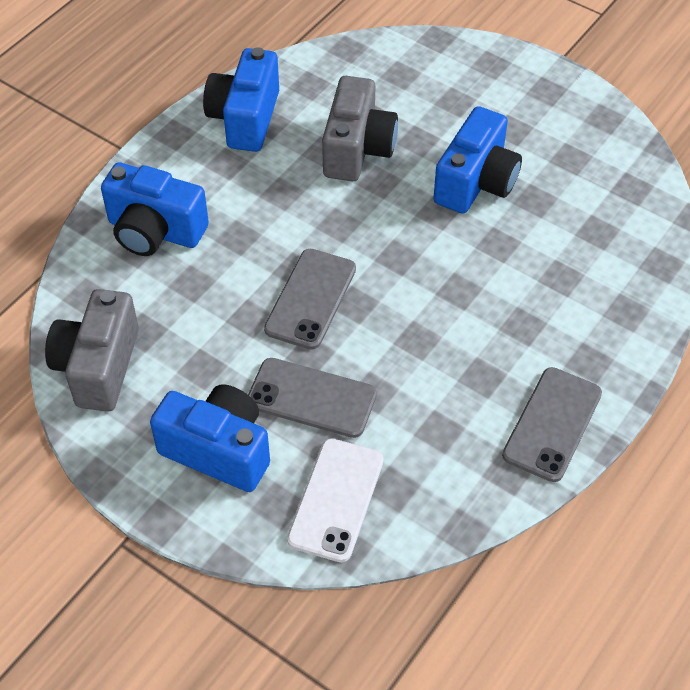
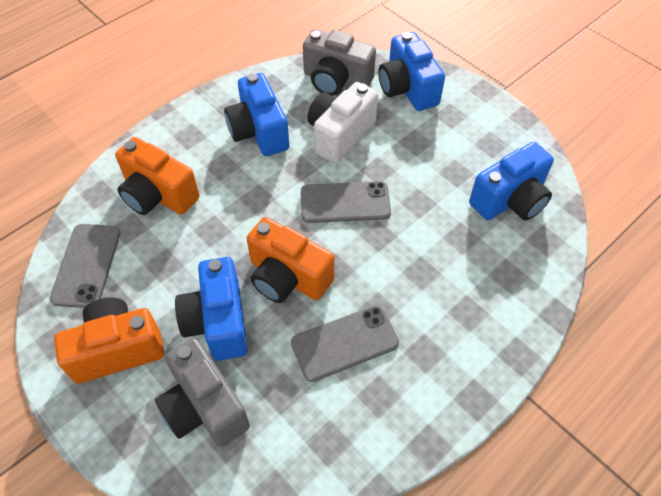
orange camera: none = 0 -> [54,297,164,383] [115,137,200,215] [247,217,334,303] = 3
white camera: none = 0 -> [307,82,378,164] = 1
white phone: [287,439,384,562] = 1 -> none = 0

